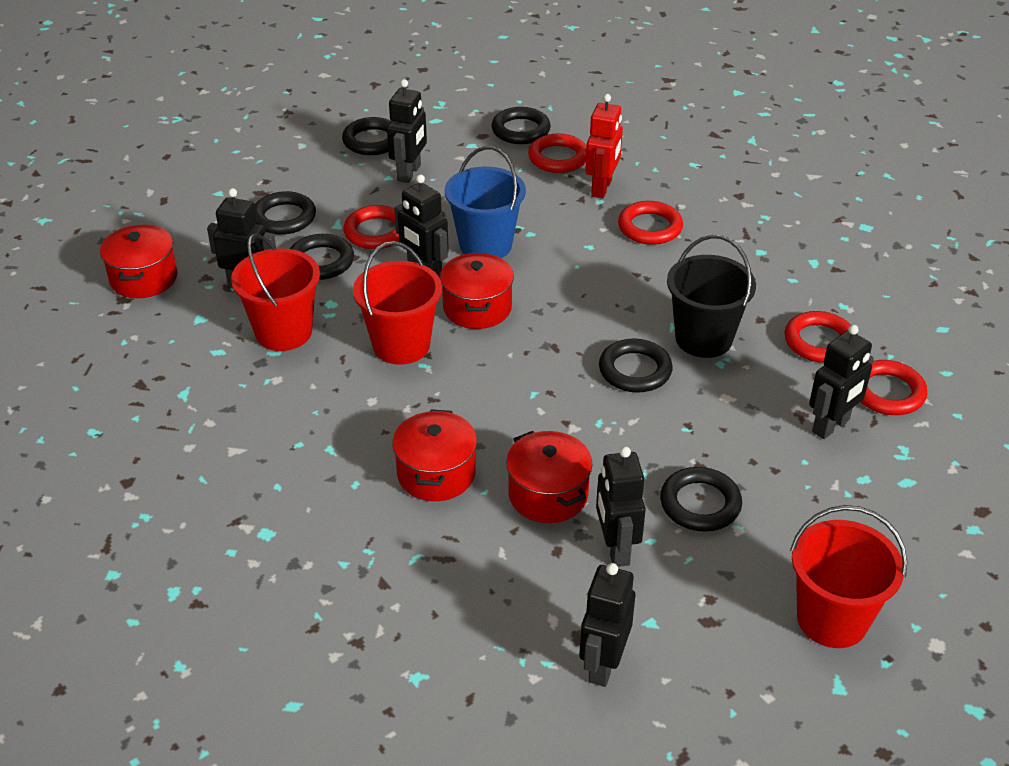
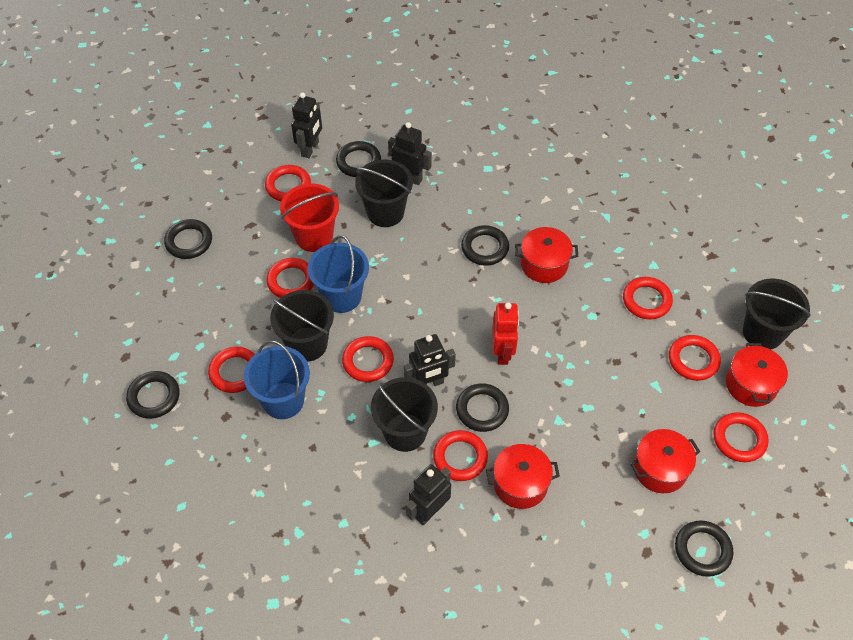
black bucket: [667,235,756,358] = 1 -> [270,290,334,362] [355,160,413,227] [371,377,438,452] [743,278,811,350] = 4
black robot: [207,188,276,288] [387,79,427,183] [394,174,449,278] [579,563,635,687] [596,447,646,567] [809,325,874,439] = 6 -> [291,92,322,158] [388,122,432,185] [404,334,456,386] [406,464,451,526] = 4
blue bucket: [445,146,526,258] = 1 -> [244,340,310,419] [308,235,369,313] = 2
red bucket: [231,234,320,351] [353,241,442,365] [790,505,907,648] = 3 -> [280,183,339,252] = 1
red ring: [343,205,399,249] [528,134,587,173] [618,201,683,245] [784,311,851,363] [860,360,927,415] = 5 -> [208,347,255,393] [265,165,311,201] [266,258,314,298] [342,336,394,382] [433,430,488,481] [623,277,673,319] [669,335,721,381] [714,412,769,462] = 8

